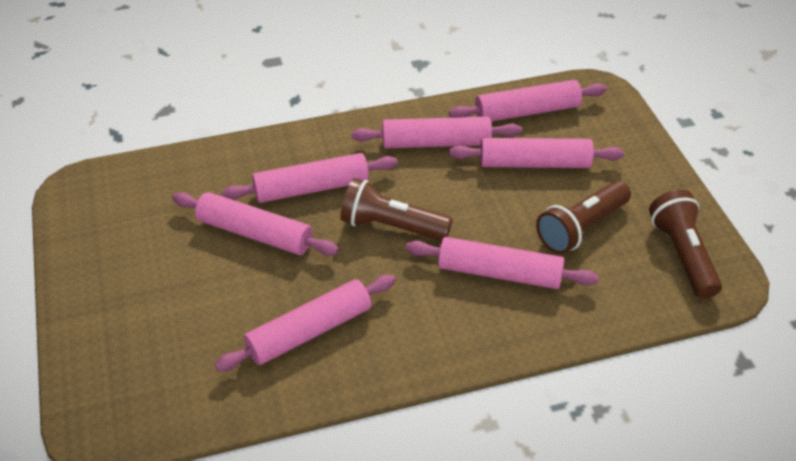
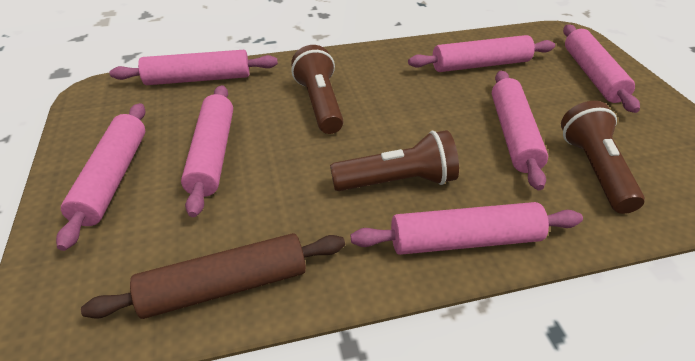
brown rolling pin: none = 0 -> [81,233,345,319] = 1

